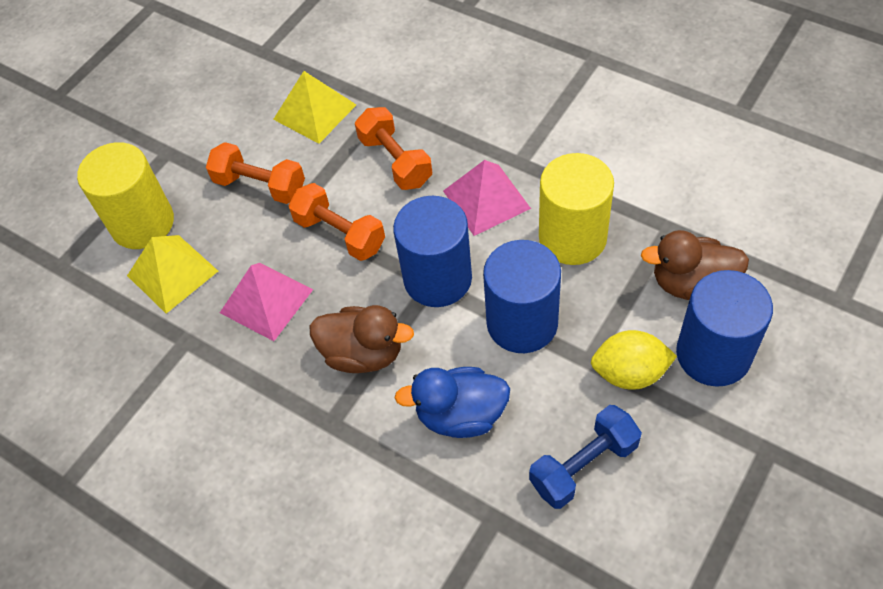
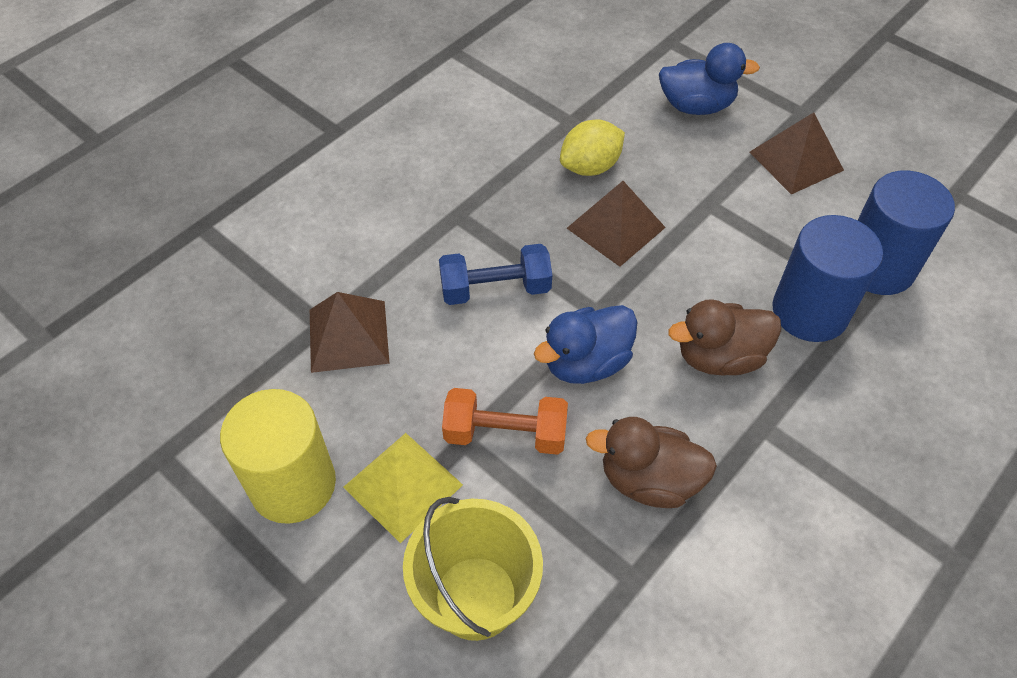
blue cylinder: [393,196,472,307] [483,240,561,353] [676,270,773,387] = 3 -> [773,215,883,342] [857,171,955,295] = 2
blue duck: [395,367,510,438] = 1 -> [534,305,637,384] [659,43,760,115] = 2
brown pyramid: none = 0 -> [310,292,390,373] [567,181,666,267] [750,112,844,195] = 3
orange dumbbell: [206,142,305,204] [288,183,385,261] [355,107,432,190] = 3 -> [442,388,568,455] = 1
pink pyramid: [220,263,313,341] [443,160,531,236] = 2 -> none = 0
yellow bucket: none = 0 -> [403,497,543,641] = 1
yellow cylinder: [77,142,174,249] [539,153,614,265] = 2 -> [220,389,336,524] = 1
yellow pyramid: [127,235,218,314] [273,71,356,144] = 2 -> [343,433,463,543] = 1

